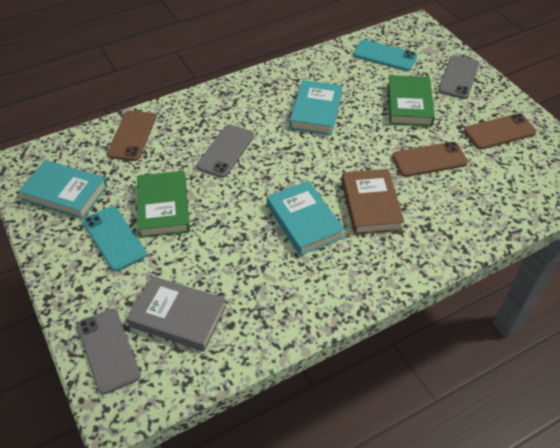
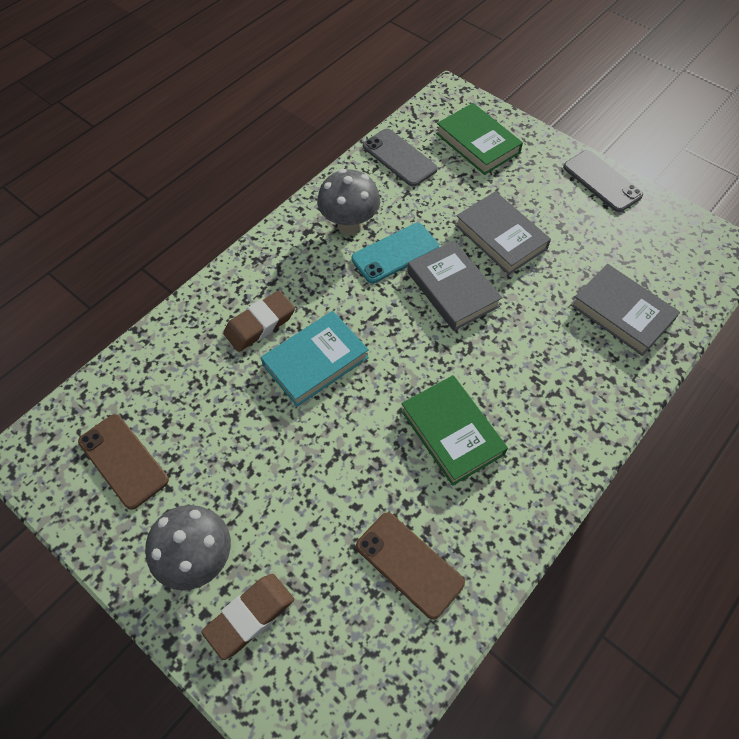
brown book: [341,169,405,235] = 1 -> none = 0
brown eraser: none = 0 -> [201,574,294,660] [223,291,295,352] = 2
brown phone: [107,111,156,161] [392,142,468,177] [464,113,536,149] = 3 -> [78,414,169,510] [356,512,465,620] = 2
grey book: [127,276,226,352] = 1 -> [407,240,503,331] [455,191,551,275] [571,264,680,356] = 3
grey mushroom: none = 0 -> [145,505,231,590] [317,169,380,235] = 2
grey phone: [77,309,141,394] [196,124,254,178] [438,55,479,99] = 3 -> [363,129,438,187] [563,150,643,212] = 2
turquoise book: [18,160,108,219] [267,181,345,256] [289,80,343,135] = 3 -> [261,311,369,407] = 1
turquoise phone: [83,206,147,271] [353,40,417,71] = 2 -> [351,223,439,283] = 1

